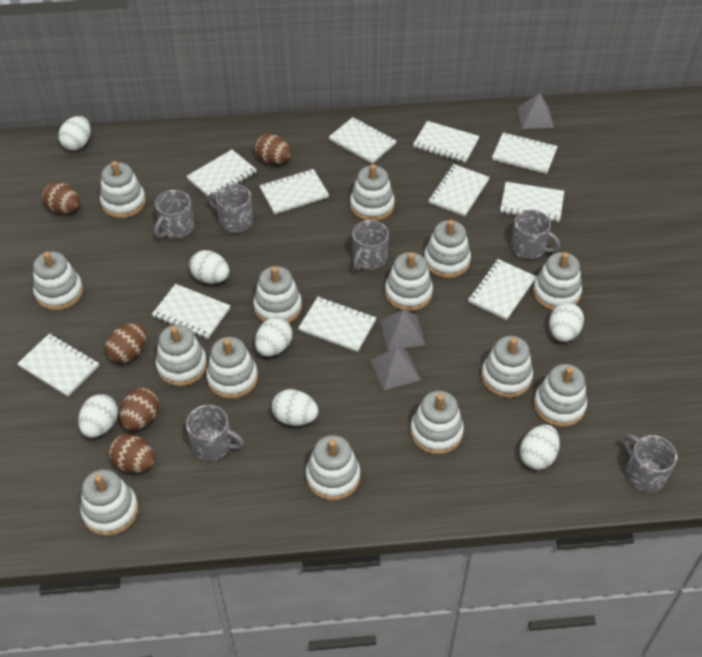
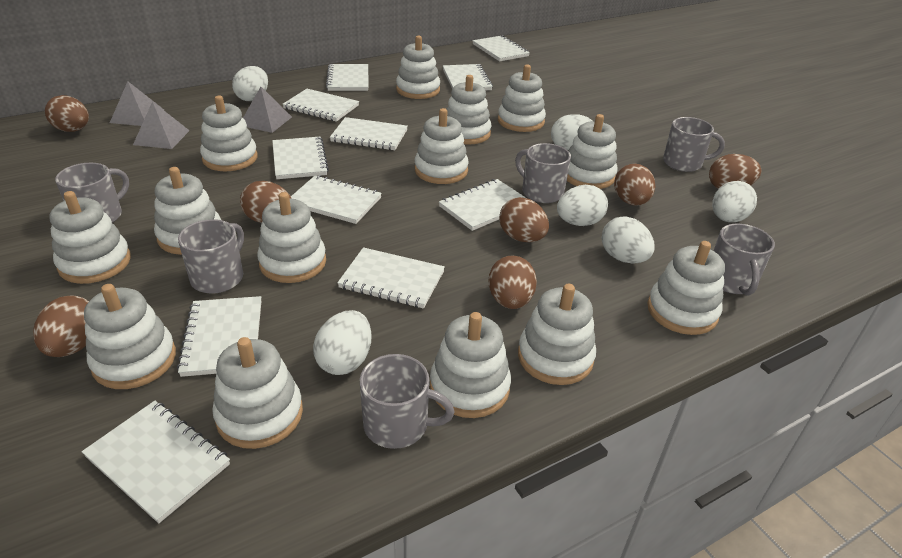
brown egg: [42,182,80,214] [105,323,146,363] [108,434,155,473] [120,388,159,431] [255,134,291,165] = 5 -> [33,295,89,357] [45,95,89,132] [240,181,292,223] [489,255,537,309] [499,197,549,242] [614,164,655,206] [709,154,761,189] = 7
white egg: [58,116,91,150] [78,394,118,438] [189,250,229,284] [255,317,292,357] [272,389,319,426] [520,424,560,470] [549,303,584,342] = 7 -> [232,66,268,101] [313,310,372,375] [551,114,592,150] [557,185,608,226] [601,216,655,263] [712,181,757,222] = 6

